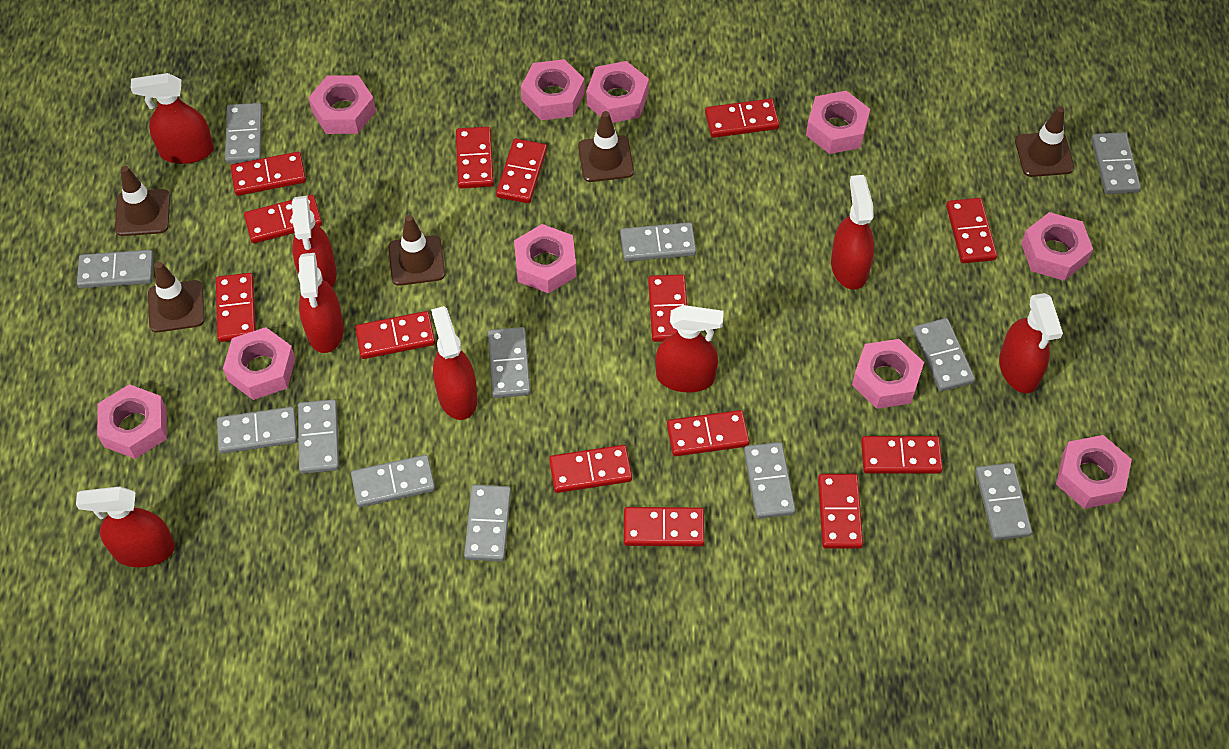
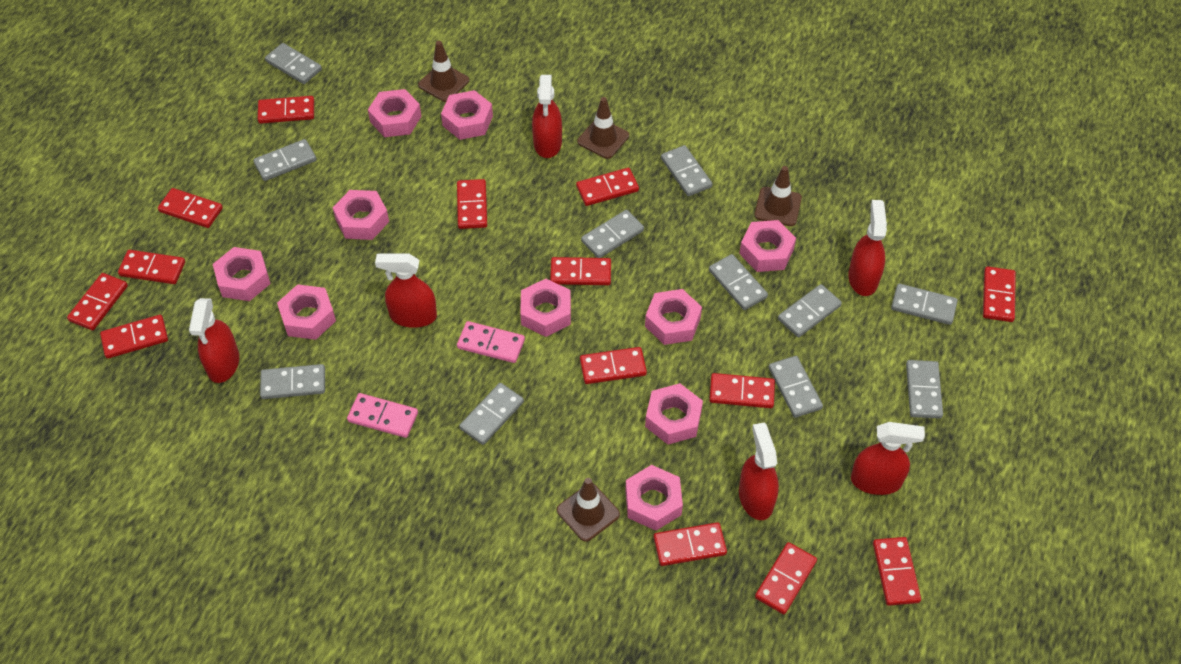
brown traffic cone: [115,166,170,236] [148,262,205,332] [388,215,445,286] [578,111,634,182] [1015,107,1074,177] = 5 -> [418,41,469,102] [557,478,620,542] [577,97,629,159] [754,166,802,226] = 4
grey domino: [77,250,154,288] [217,407,298,454] [225,103,262,164] [298,399,339,474] [351,455,435,507] [464,484,511,562] [488,327,531,398] [620,222,696,262] [744,442,796,519] [913,318,975,391] [975,463,1032,540] [1091,132,1141,194] = 12 -> [253,139,317,181] [260,364,325,399] [265,43,322,84] [459,383,524,445] [581,210,644,258] [661,145,712,196] [709,254,768,310] [769,356,823,418] [778,284,842,337] [891,283,958,325] [906,360,943,419] = 11
pink domino: none = 0 -> [347,393,418,438] [457,321,525,363] = 2
red spray bottle: [76,486,175,567] [131,73,214,164] [291,196,337,287] [298,253,344,353] [431,306,477,420] [656,305,724,392] [831,175,874,290] [999,293,1063,393] = 8 -> [189,298,239,383] [375,253,437,328] [532,75,562,158] [739,423,779,520] [848,200,887,296] [851,422,925,495] = 6

